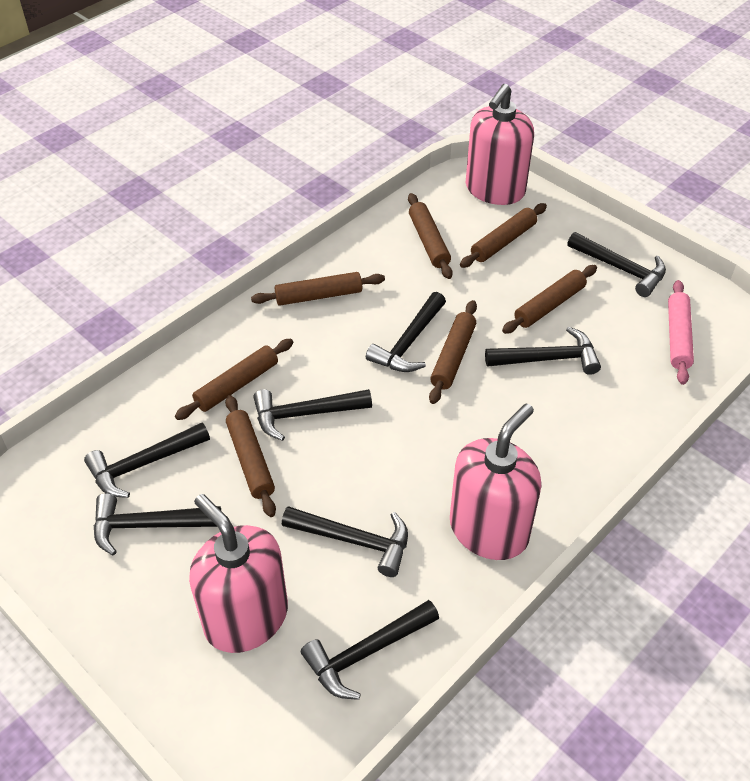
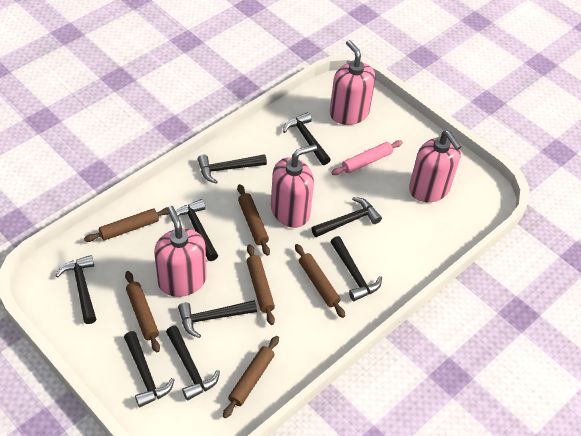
black hammer: [84,423,210,498] [94,494,221,556] [253,389,372,441] [282,506,408,577] [301,600,439,700] [366,292,446,372] [485,327,601,375] [567,232,666,297] = 8 -> [56,255,96,324] [124,331,175,408] [166,326,220,401] [176,199,218,261] [178,300,257,338] [197,154,267,184] [283,112,331,165] [312,197,382,237] [330,236,382,301] = 9
brown rolling pin: [175,339,293,420] [225,395,276,517] [251,272,385,306] [408,193,453,279] [429,300,477,404] [460,203,547,268] [502,265,597,334] = 7 -> [84,207,169,242] [125,271,160,352] [223,336,279,418] [237,184,270,256] [247,244,275,325] [295,244,345,318] = 6
pink soap dispenser: [189,494,288,653] [450,403,541,560] [466,84,534,205] = 3 -> [154,206,207,297] [271,144,317,228] [330,40,376,125] [409,131,461,202] = 4

